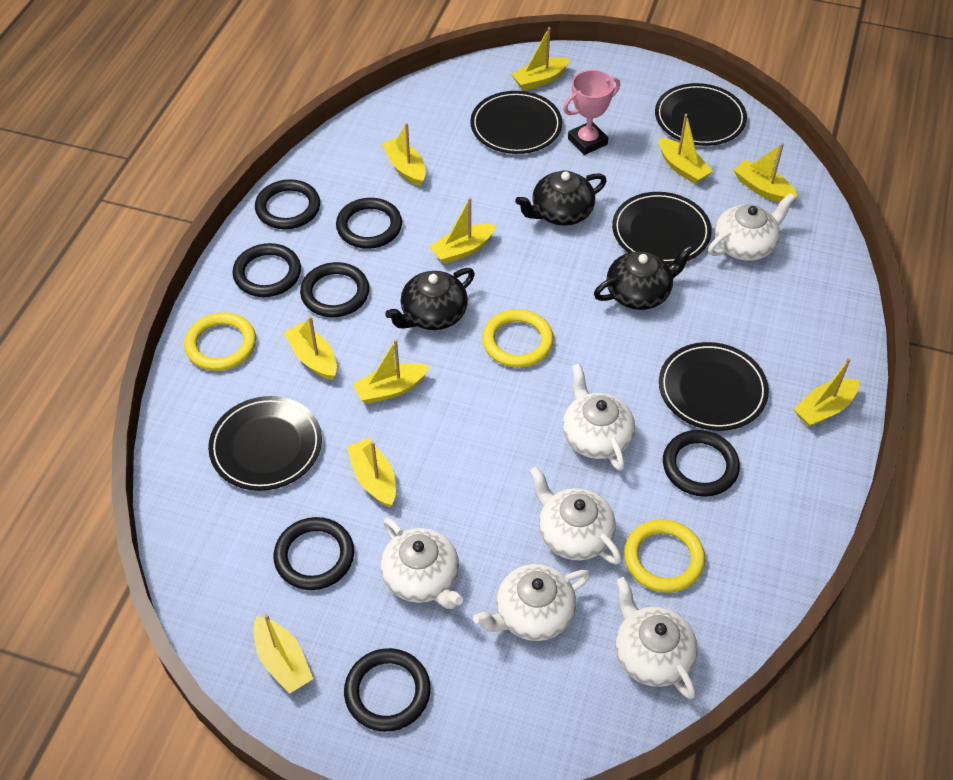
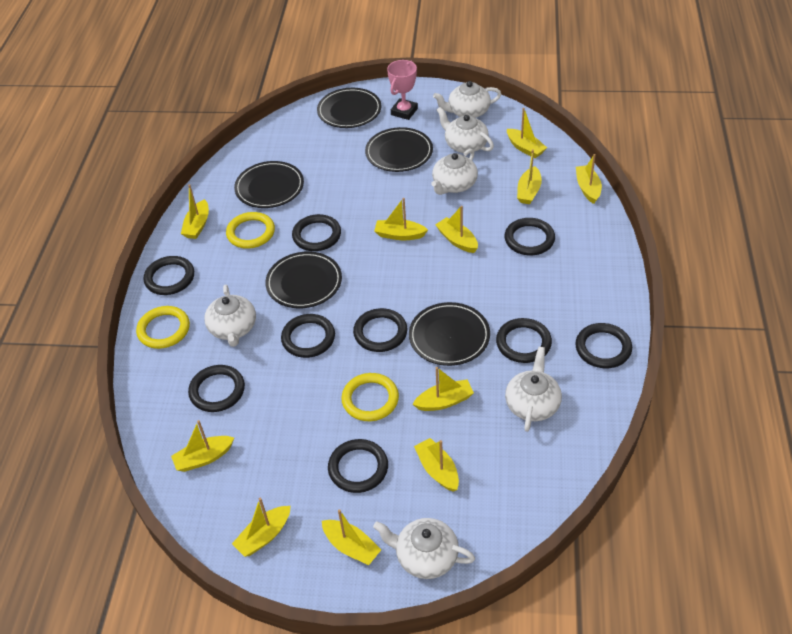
black ring: [233,243,301,297] [255,179,320,229] [273,517,354,590] [300,262,369,317] [336,198,402,249] [344,648,431,732] [663,430,740,497] = 7 -> [144,256,194,295] [188,365,245,412] [281,314,335,358] [292,214,341,251] [328,439,388,493] [353,308,407,352] [496,318,552,363] [505,218,555,255] [575,323,632,368] = 9
black teapot: [385,268,475,330] [515,171,607,226] [594,245,694,310] = 3 -> none = 0
yellow boat: [254,614,313,694] [284,316,337,380] [347,438,396,507] [353,339,430,404] [382,123,426,187] [429,197,496,264] [511,27,570,91] [659,114,713,184] [734,143,798,203] [794,358,859,427] = 10 -> [171,420,234,472] [181,184,209,239] [232,498,291,557] [322,509,381,565] [374,198,428,240] [413,367,474,411] [414,438,459,492] [435,206,478,253] [507,108,547,158] [517,149,542,204] [576,154,602,204] = 11

